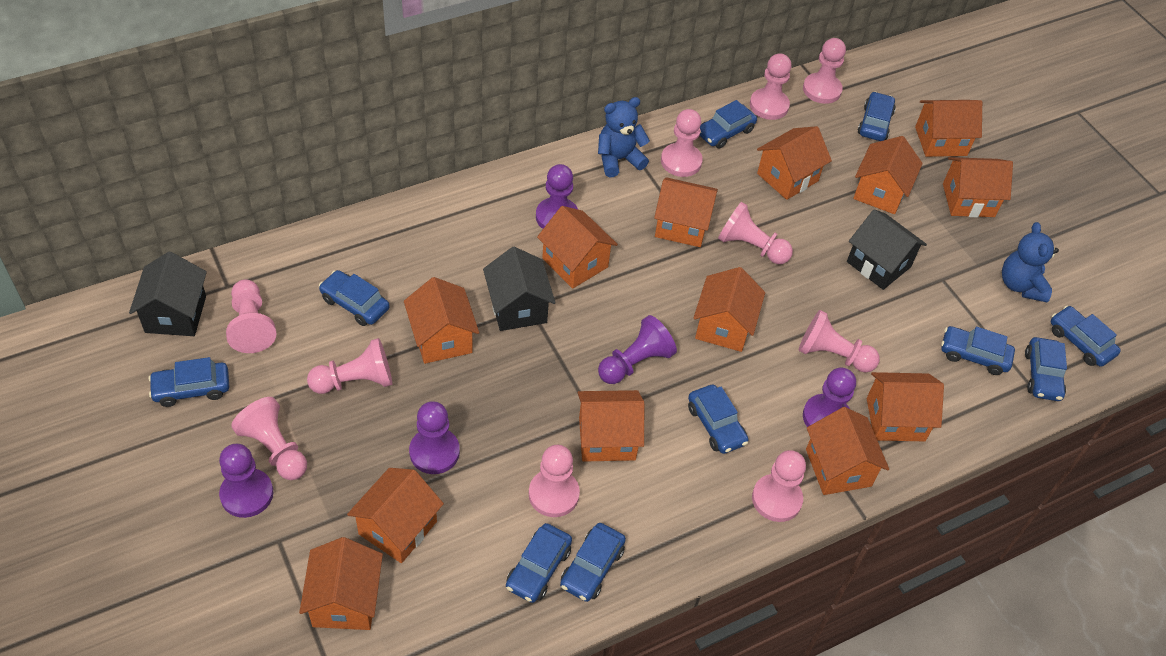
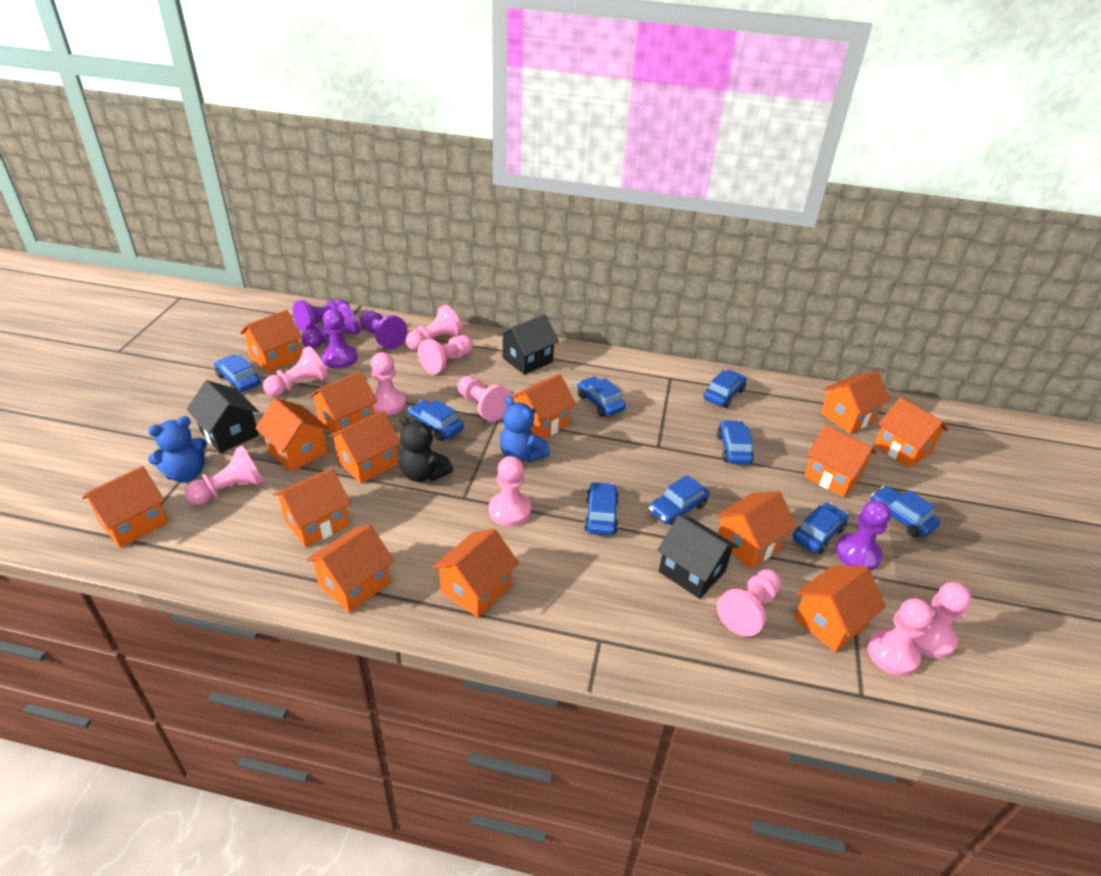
black teddy bear: none = 0 -> [399,416,453,482] = 1
blue car: [149,357,229,407] [319,270,390,326] [506,523,572,603] [560,523,626,602] [688,385,748,454] [699,100,757,149] [858,92,896,141] [941,326,1015,375] [1025,337,1067,401] [1051,306,1121,367] = 10 -> [214,355,261,392] [408,400,464,441] [577,376,626,417] [584,482,619,536] [649,475,709,526] [703,370,747,408] [717,420,754,464] [793,503,849,554] [871,486,940,537] = 9
orange house: [299,537,383,630] [347,468,444,563] [404,277,479,364] [537,206,618,289] [578,390,644,462] [654,177,718,247] [693,267,765,352] [757,126,832,200] [806,407,889,495] [853,136,923,214] [867,372,944,441] [915,100,982,157] [943,157,1013,217] = 13 -> [82,466,168,548] [240,310,302,372] [255,398,330,472] [273,468,351,547] [306,525,394,613] [309,371,378,436] [328,411,401,484] [432,529,519,617] [510,374,576,439] [716,491,797,569] [794,565,886,652] [804,425,876,497] [821,370,890,434] [874,397,948,468] = 14

